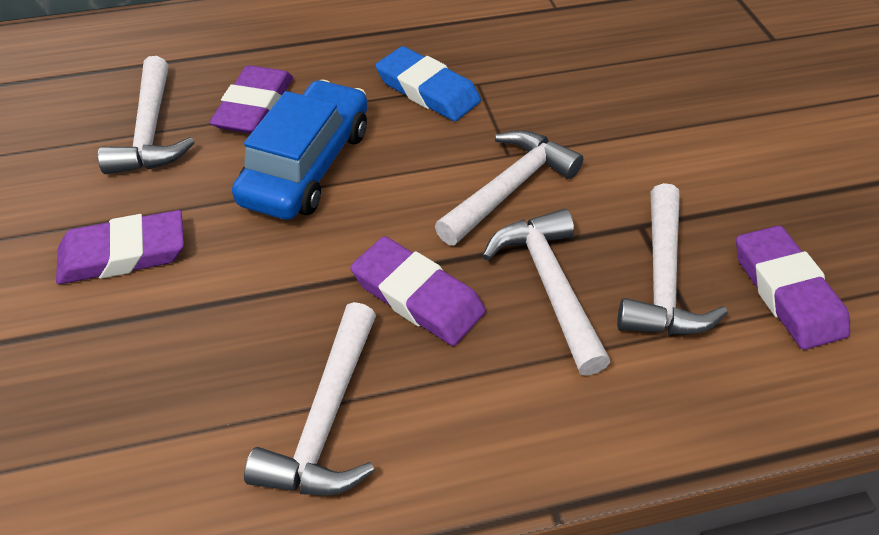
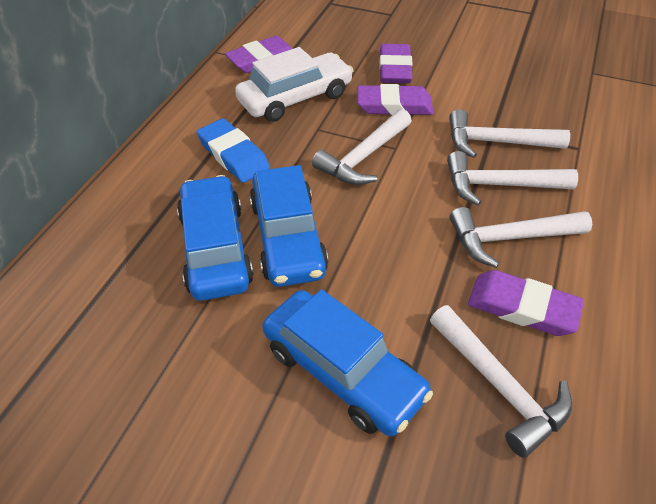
blue car: [232,80,368,220] = 1 -> [177,175,253,301] [250,165,328,287] [262,289,433,437] = 3
white car: none = 0 -> [235,47,354,122] = 1

